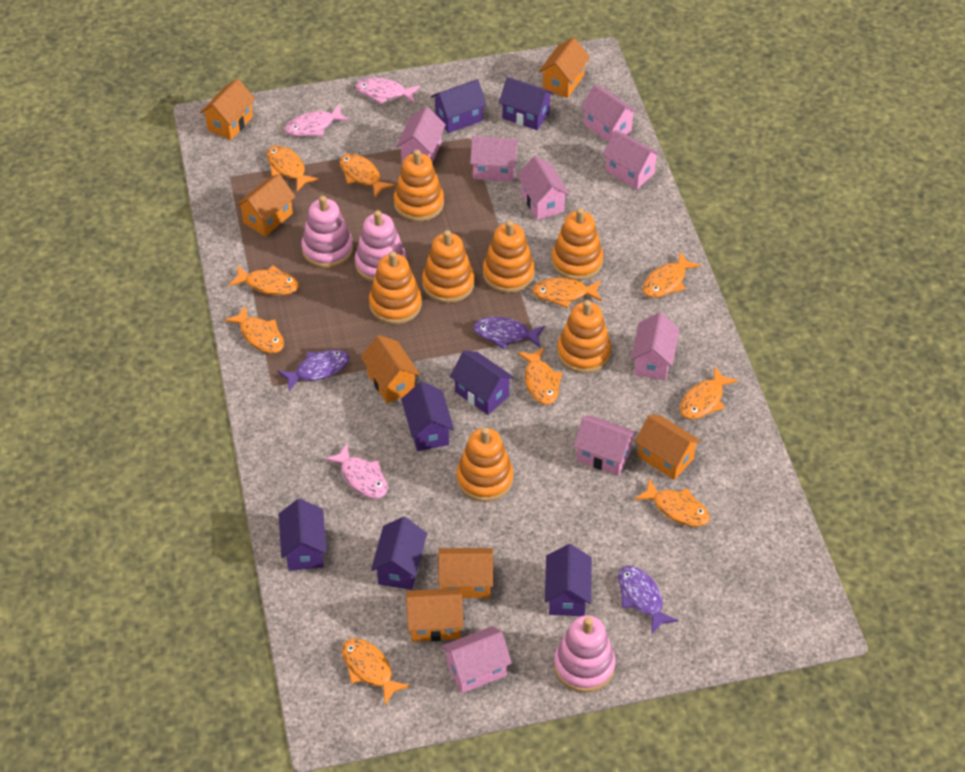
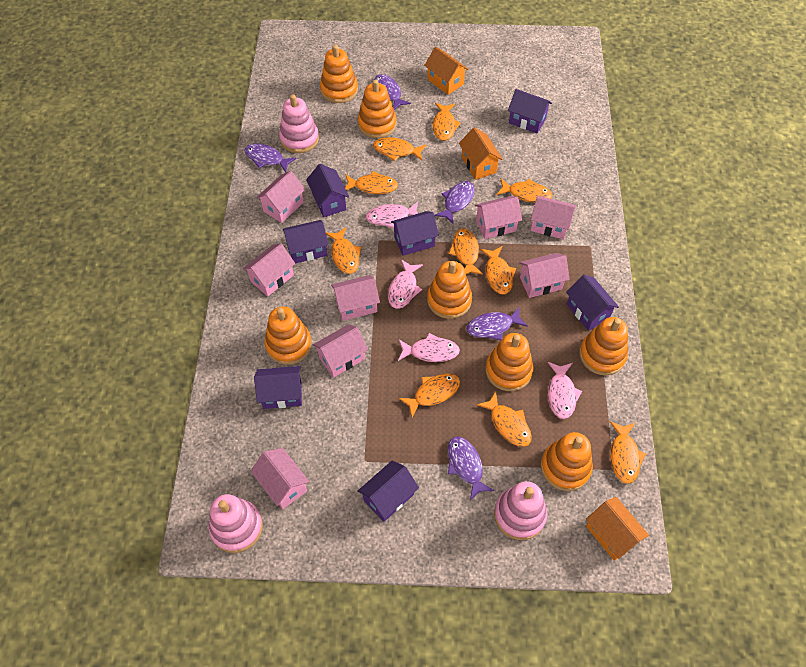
orange house: [200,79,255,140] [236,174,296,237] [361,335,420,404] [406,588,463,642] [438,548,493,598] [539,37,590,98] [635,415,701,480] = 7 -> [424,47,468,95] [459,127,503,180] [586,497,649,561] = 3
pink fish: [285,104,350,136] [324,444,388,498] [356,78,420,104] = 3 -> [366,202,418,228] [388,259,423,309] [398,333,460,362] [548,362,582,419] = 4
purple fish: [277,350,350,391] [473,317,545,349] [618,566,679,634] = 3 -> [244,143,297,172] [374,74,411,110] [434,181,475,225] [448,436,494,501] [466,307,528,340] = 5

